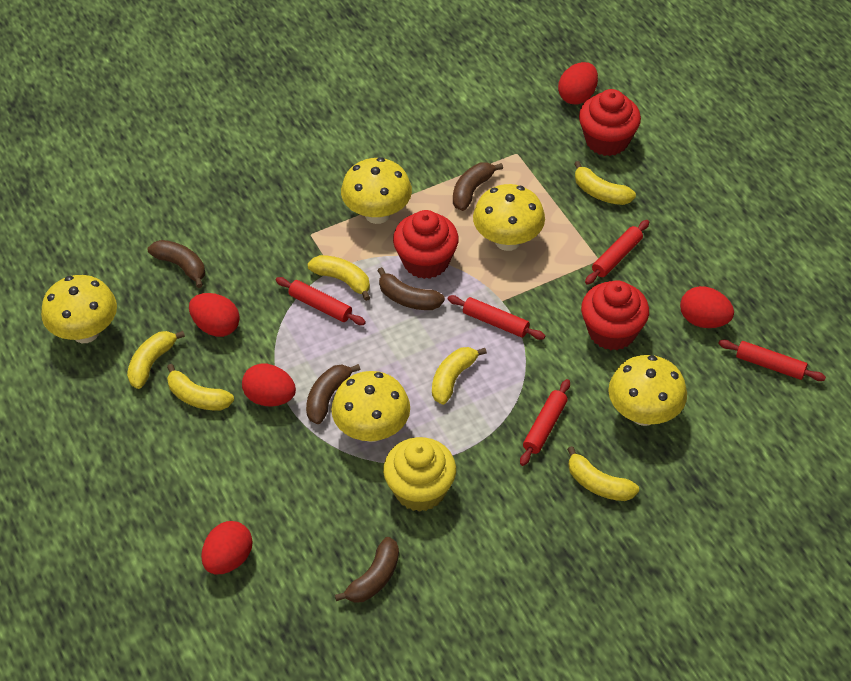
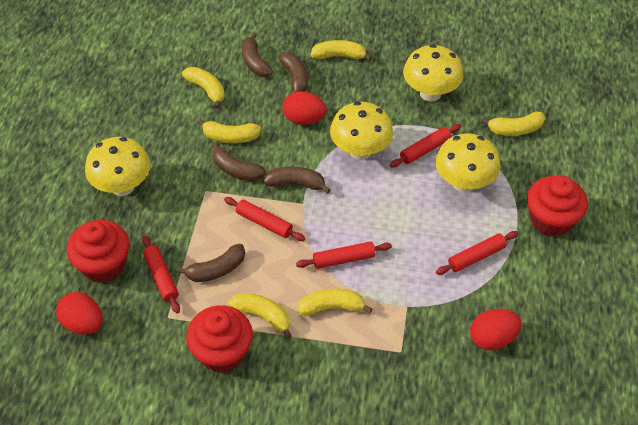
red egg: [189,293,240,337] [201,521,253,575] [242,364,296,407] [558,62,598,105] [680,286,734,328] = 5 -> [56,292,103,335] [283,91,327,125] [470,309,521,350] = 3
yellow cupcake: [383,437,456,512] = 1 -> none = 0
yellow mushroom: [41,275,117,343] [331,371,410,442] [341,157,412,224] [473,184,545,251] [608,355,687,426] = 5 -> [85,137,151,196] [330,102,393,160] [403,44,463,102] [435,133,500,193] = 4

